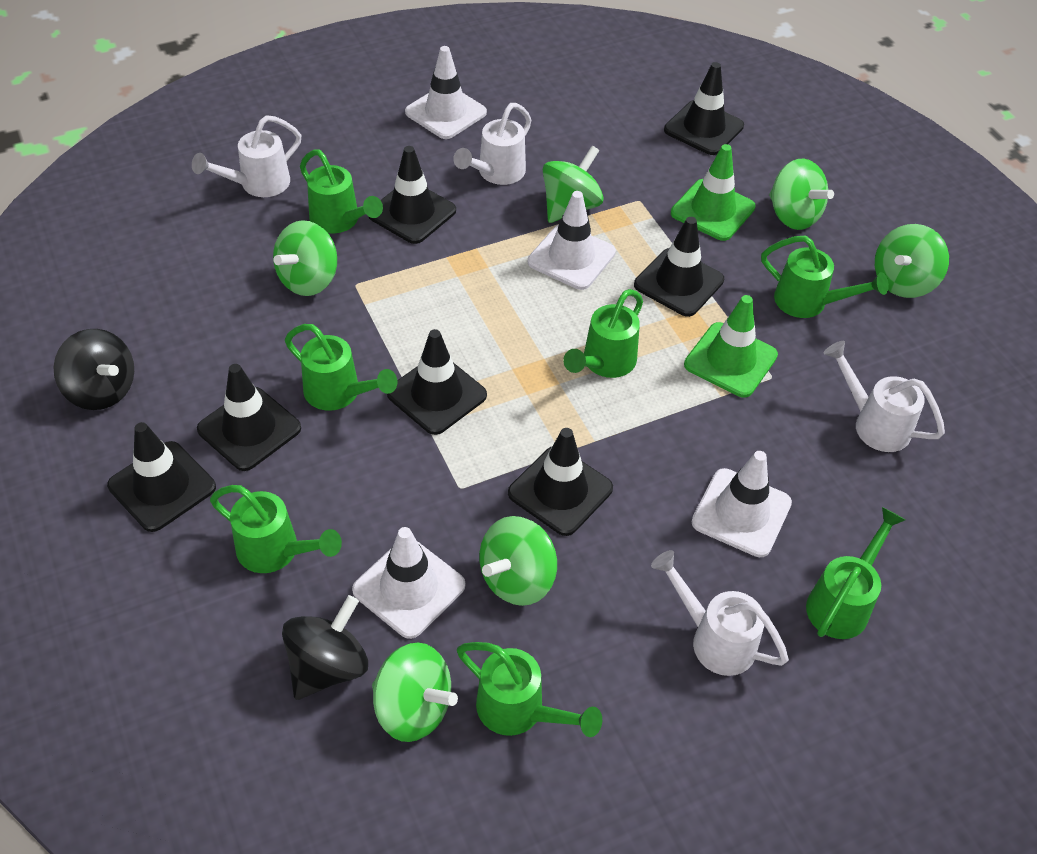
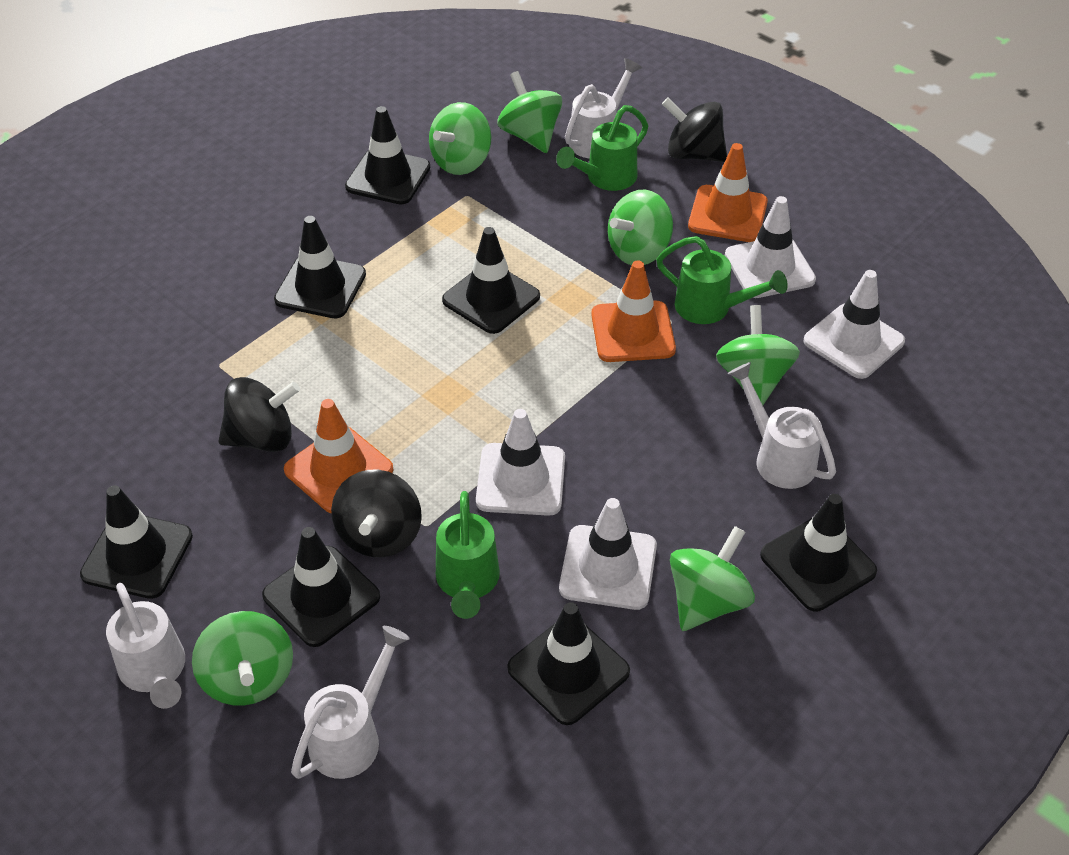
black spinning top: [54,329,134,410] [282,595,368,700] = 2 -> [219,377,300,452] [331,470,422,557] [662,98,727,162] = 3
green traffic cone: [671,144,756,241] [684,295,778,398] = 2 -> none = 0
green watering can: [210,485,342,573] [285,324,398,411] [300,150,383,233] [457,642,602,737] [563,289,643,378] [761,235,889,318] [806,507,906,639] = 7 -> [436,491,500,619] [556,105,648,191] [656,236,788,324] = 3
orange traffic cone: none = 0 -> [284,399,393,513] [591,260,676,362] [688,143,768,242] = 3

